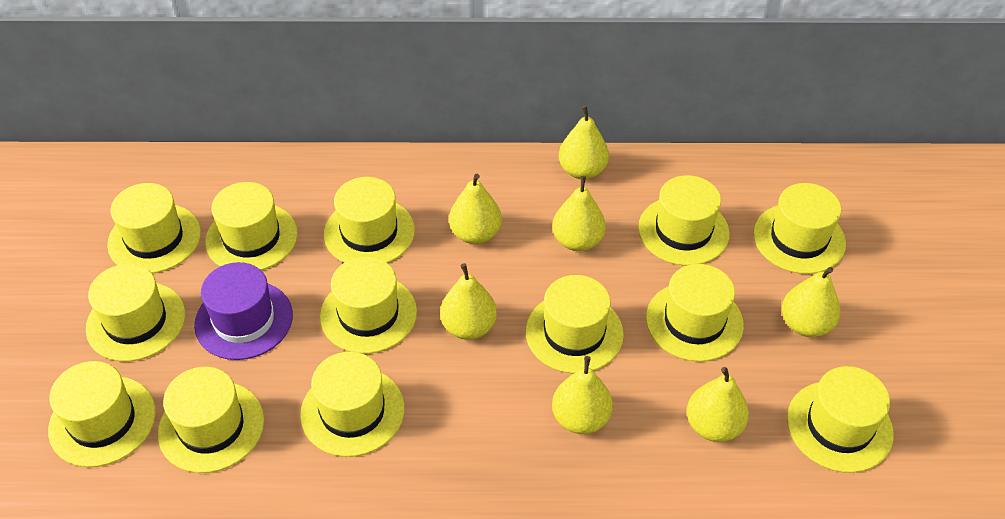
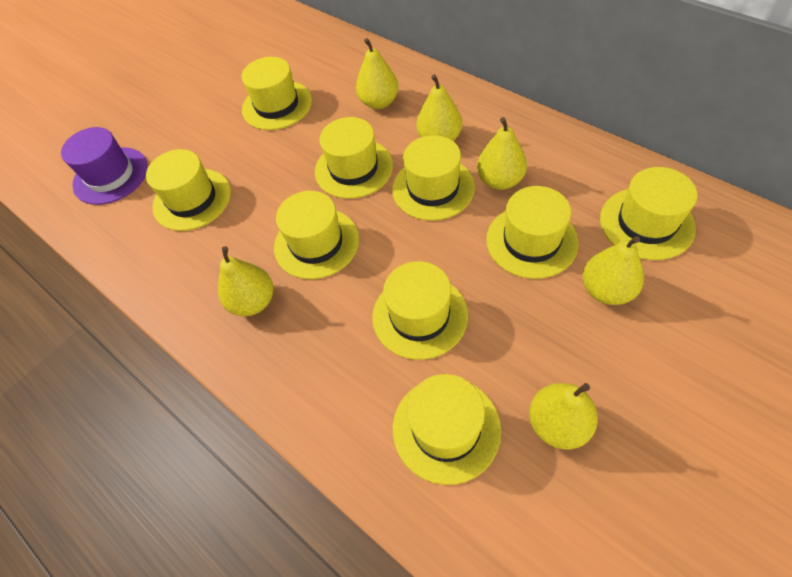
yellow hat: [48,361,156,467] [86,264,185,362] [107,183,201,273] [158,367,264,473] [205,182,298,271] [300,352,404,457] [320,257,417,354] [324,177,415,263] [526,275,624,373] [638,175,730,266] [646,264,744,362] [753,183,846,274] [787,366,894,473] = 13 -> [146,149,231,231] [242,57,312,130] [274,191,359,279] [315,117,393,199] [372,261,468,360] [392,135,475,221] [393,374,501,485] [486,186,579,279] [600,167,697,260] = 9
yellow pear: [440,263,497,340] [449,174,502,244] [552,176,606,251] [552,356,613,434] [559,105,609,179] [687,367,749,442] [782,267,841,337] = 7 -> [218,246,273,316] [356,38,398,109] [416,74,462,141] [477,117,527,190] [529,383,598,449] [583,236,644,305] = 6

